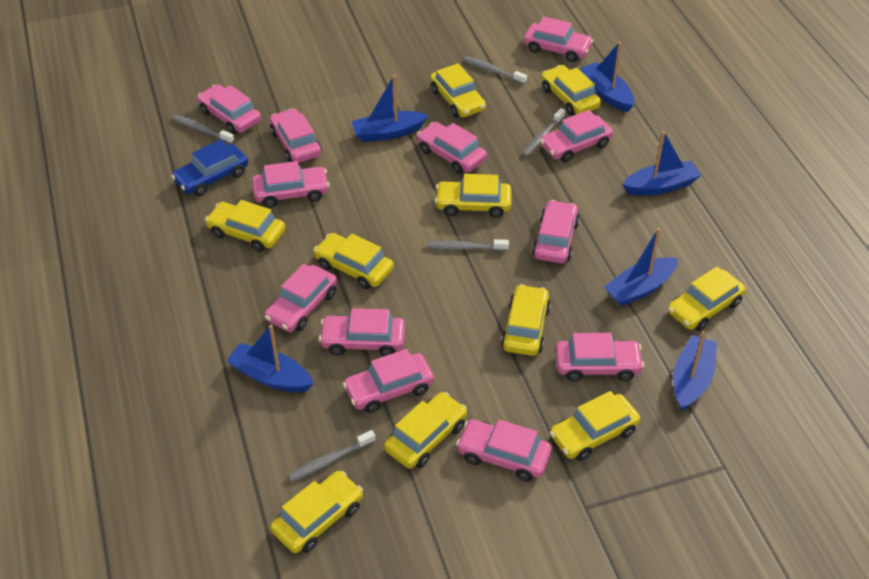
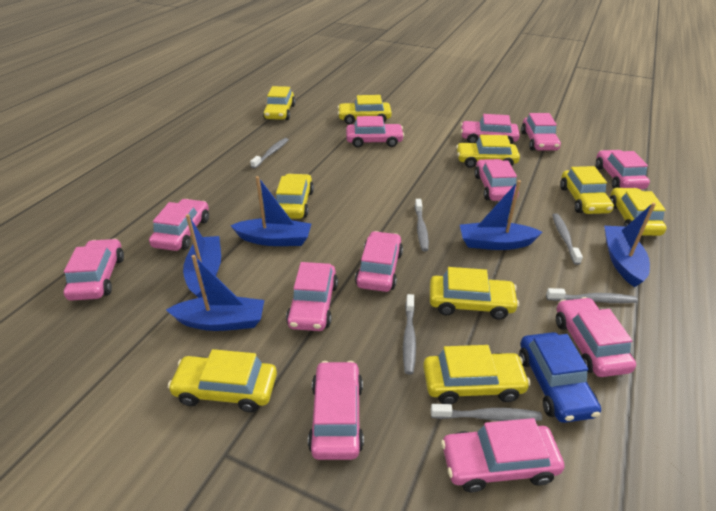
blue boat: [227,324,314,392] [351,75,428,142] [580,42,634,112] [604,228,678,306] [622,131,701,195] [673,331,717,411] = 6 -> [166,255,264,331] [183,214,221,298] [230,176,311,246] [460,180,543,250] [604,203,656,287] = 5
grey toothbrush: [172,115,234,144] [288,430,376,482] [427,239,509,251] [464,56,527,84] [522,108,565,157] = 5 -> [250,138,289,169] [403,294,416,374] [415,199,429,251] [431,404,542,421] [546,288,638,303] [552,213,583,265] = 6
yellow car: [205,200,285,252] [270,471,363,553] [313,233,394,289] [384,392,467,469] [430,63,486,118] [435,174,512,218] [501,284,551,356] [541,65,601,116] [550,391,641,461] [668,267,746,331] = 10 -> [168,349,277,412] [263,86,295,120] [276,174,314,219] [337,95,392,124] [423,345,531,404] [430,267,519,320] [456,135,520,168] [560,166,614,214] [610,188,667,236] = 9

